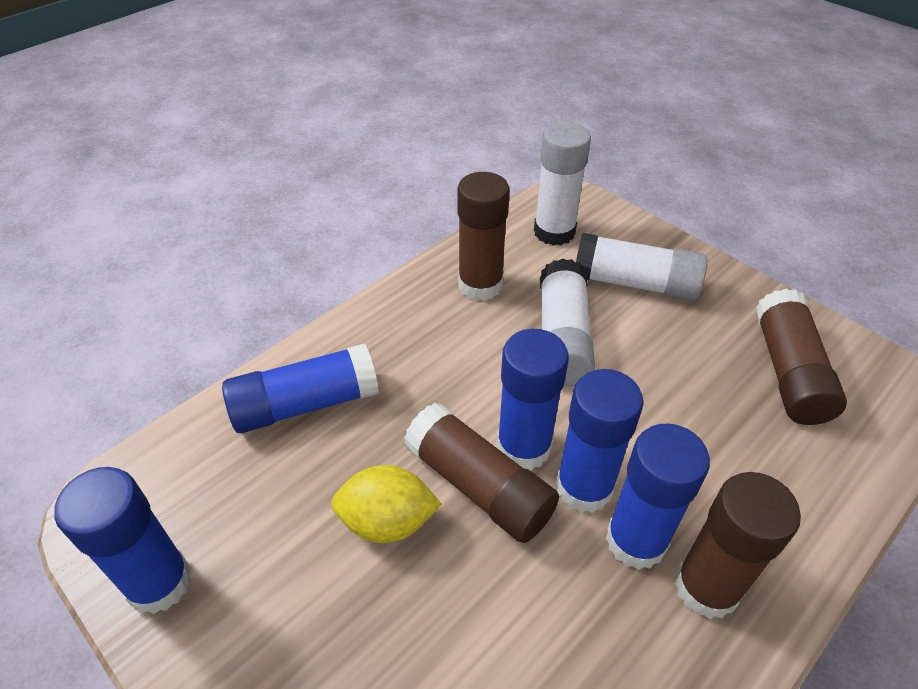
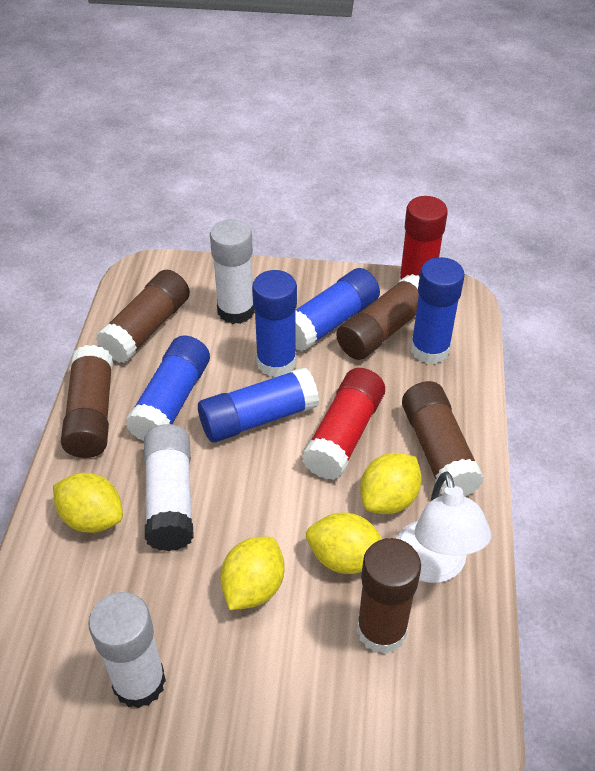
brown glue stick: [404,403,559,543] [457,172,510,301] [674,472,801,619] [755,289,847,425] = 4 -> [61,345,113,458] [96,270,190,363] [336,274,419,360] [357,538,421,654] [402,381,484,497] = 5
red glue stick: none = 0 -> [302,368,385,480] [399,196,448,281] = 2
white lamp: none = 0 -> [396,471,491,583] = 1
yellow lemon: [331,465,441,543] = 1 -> [53,473,123,533] [220,537,284,610] [306,513,382,574] [360,453,422,514] = 4

